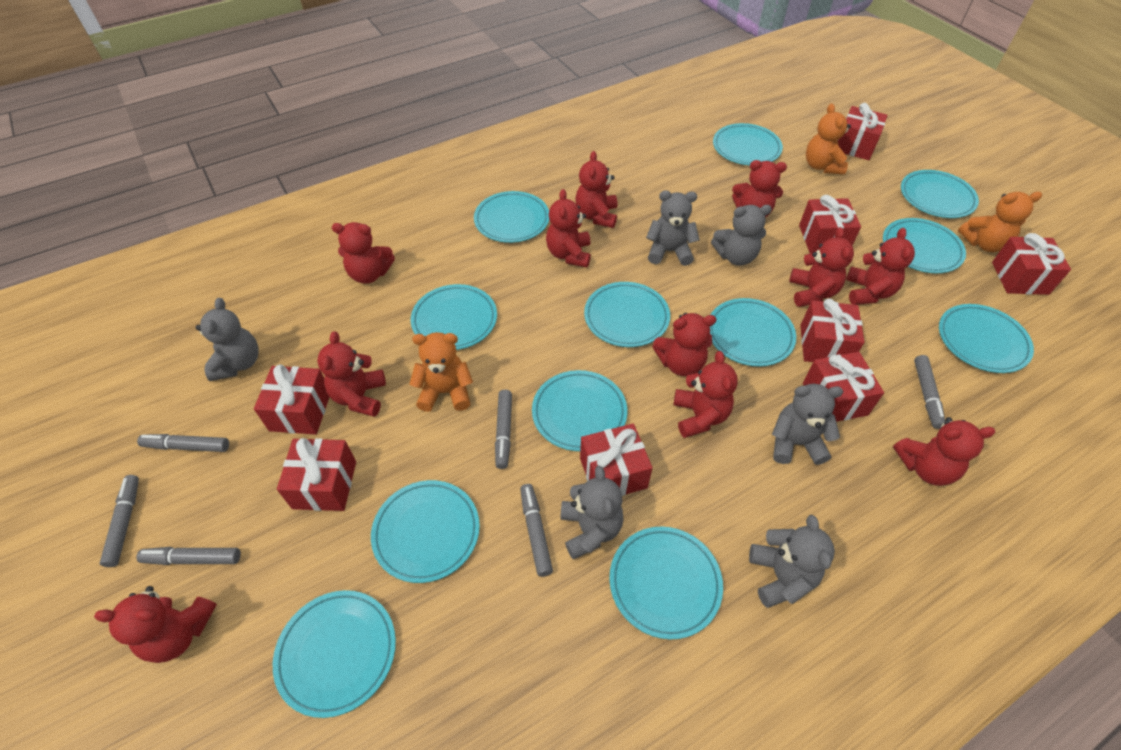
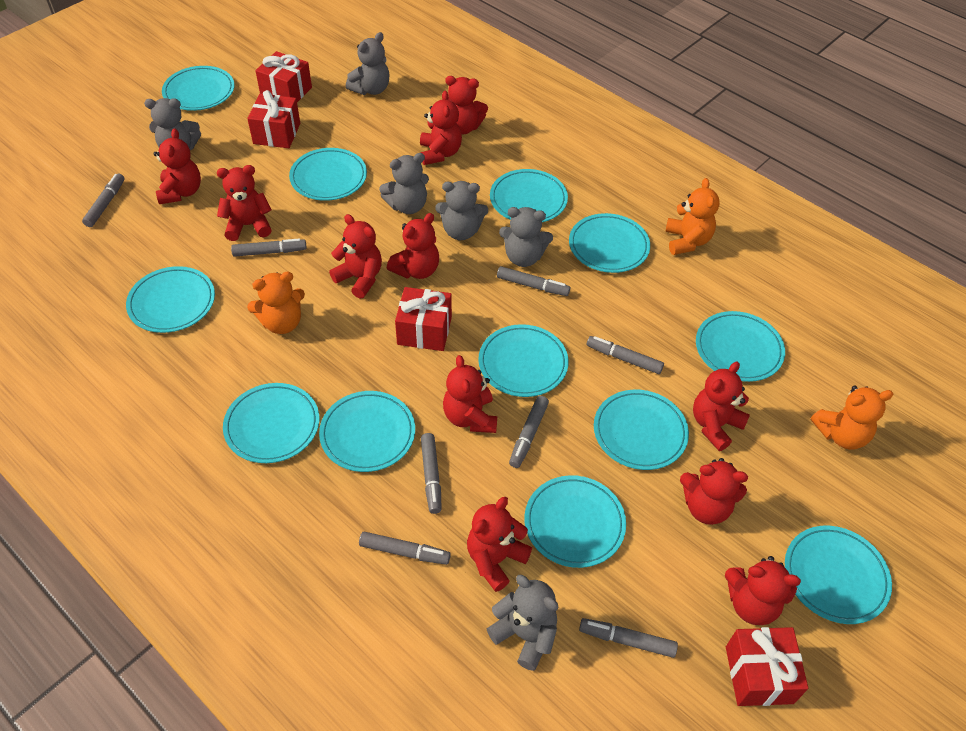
grey marker: [100,475,139,567] [136,547,241,565] [137,434,229,452] [495,390,512,469] [520,484,553,577] [914,355,945,429] = 6 -> [82,173,125,227] [231,239,307,257] [359,532,451,565] [421,433,442,514] [497,266,570,296] [509,396,549,468] [579,618,678,658] [587,336,664,374] = 8
red gift: [254,364,329,435] [277,438,356,511] [580,424,653,496] [799,195,861,254] [800,299,865,362] [803,352,884,422] [838,103,887,160] [992,233,1071,295] = 8 -> [247,90,300,148] [255,51,312,102] [395,287,452,351] [726,627,808,706] = 4

